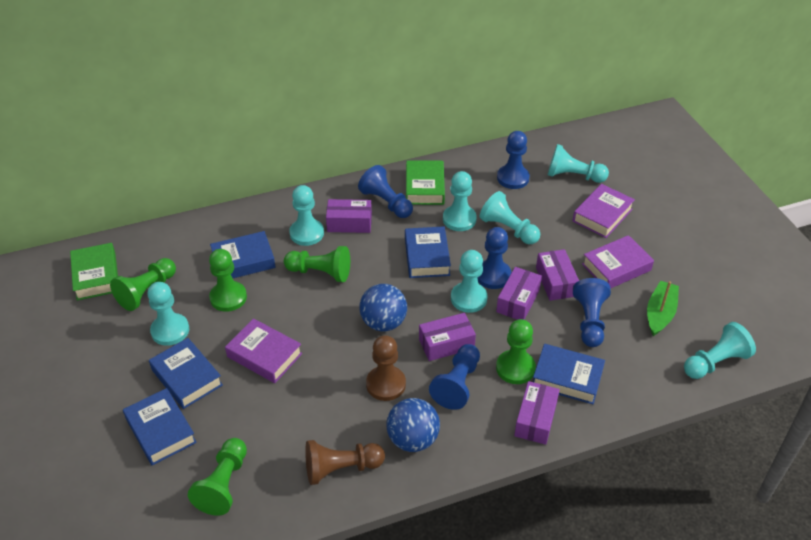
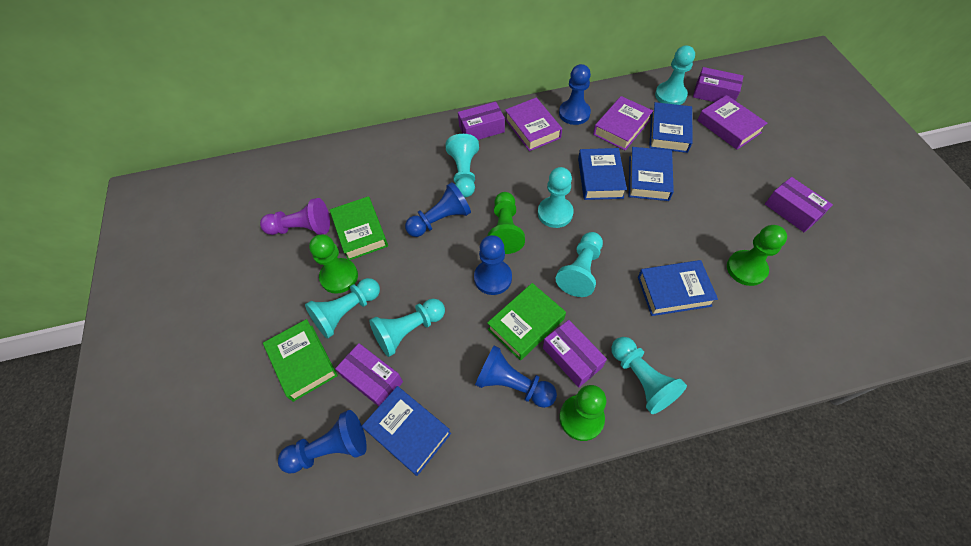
blue ball: [360,284,407,331] [386,398,440,452] = 2 -> none = 0
brown pawn: [305,440,385,485] [366,335,406,401] = 2 -> none = 0
green boat: [647,281,679,336] = 1 -> none = 0
green book: [70,243,118,301] [406,160,445,205] = 2 -> [263,319,338,402] [330,196,388,260] [487,283,566,360] = 3
green pawn: [110,258,176,311] [188,438,247,516] [209,249,247,312] [284,246,350,282] [496,319,536,384] = 5 -> [309,234,358,294] [487,192,525,254] [559,385,607,441] [727,225,787,286] = 4
purple pawn: none = 0 -> [260,198,330,235] = 1

